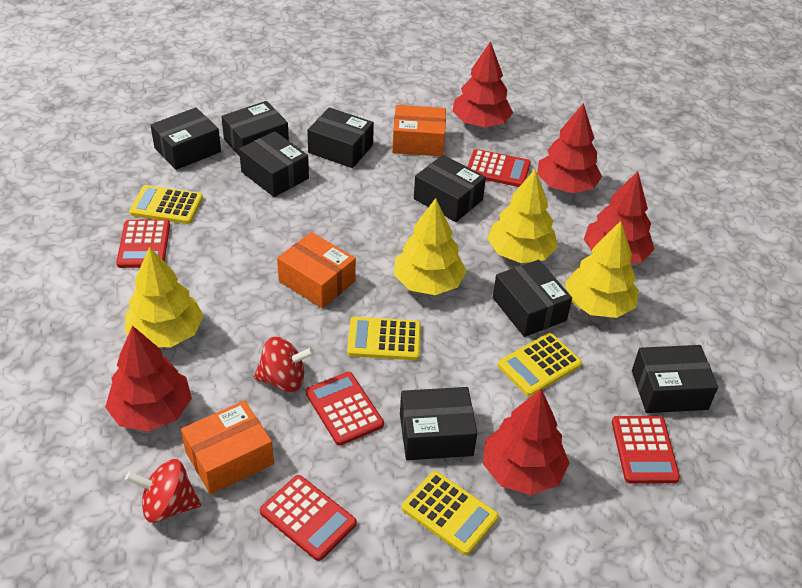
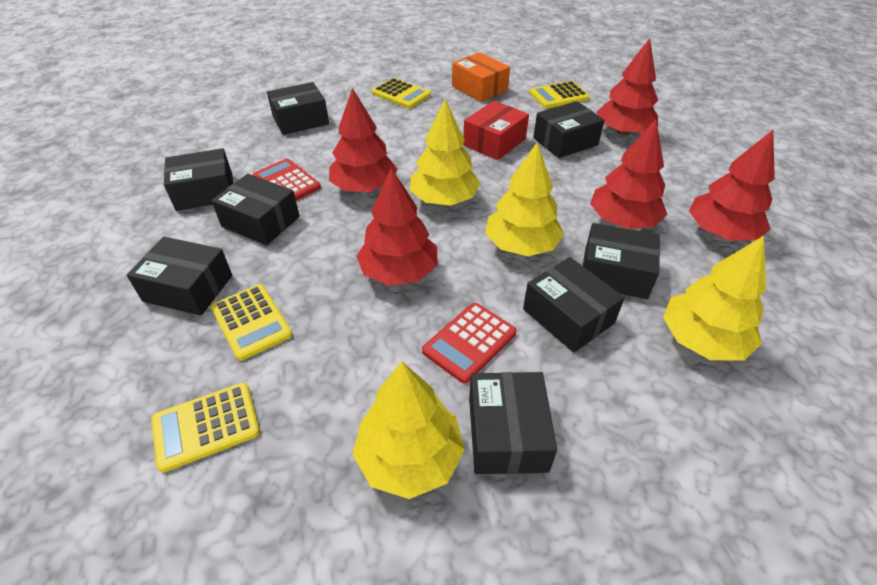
orange box: [181,400,274,494] [277,232,356,309] [392,105,446,156] = 3 -> [452,52,510,102] = 1
red box: none = 0 -> [463,101,529,160] = 1
red calculator: [116,219,170,268] [260,475,357,561] [306,372,384,446] [467,149,531,187] [612,416,680,483] = 5 -> [252,159,321,201] [422,303,517,383] = 2
red spinning top: [125,459,201,523] [254,337,314,392] = 2 -> none = 0

